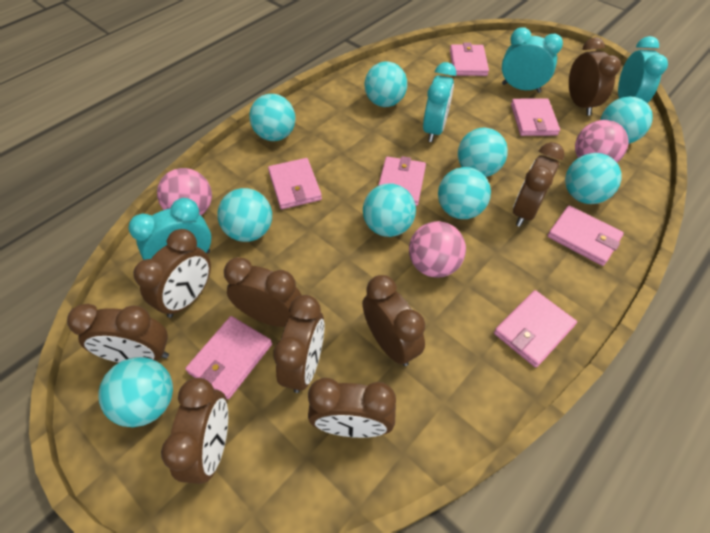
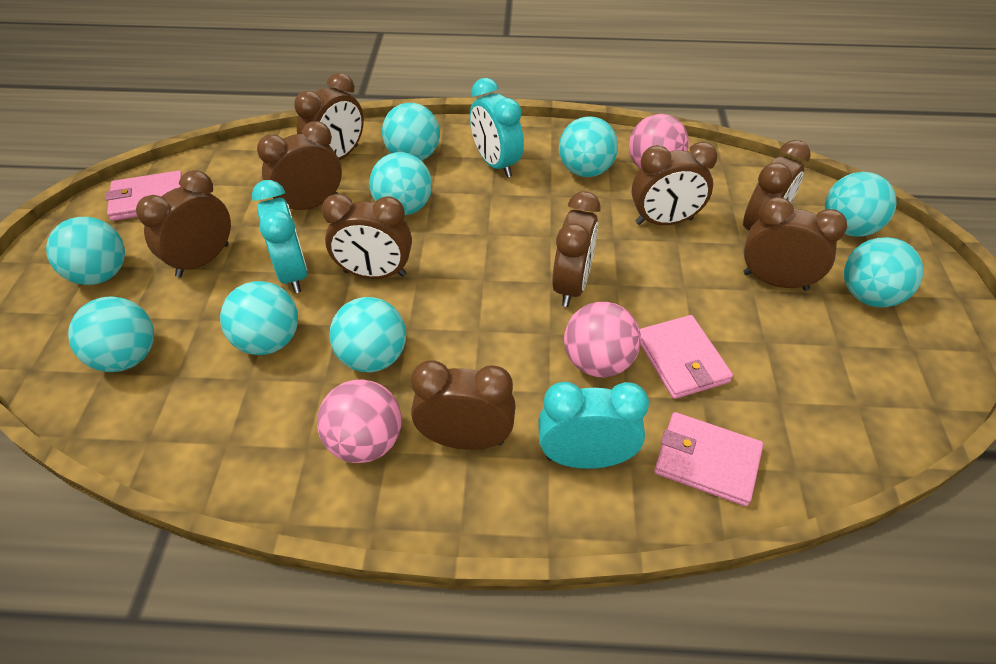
pink wallet: [185,316,272,399] [268,158,322,209] [378,156,426,206] [450,42,489,76] [494,290,577,368] [511,98,560,136] [548,205,624,266] = 7 -> [105,171,182,221] [639,315,733,399] [654,412,763,506] = 3
turquoise clock: [128,198,211,260] [423,62,456,142] [502,27,563,93] [618,36,668,103] = 4 -> [252,180,307,293] [470,78,524,177] [538,382,649,469] = 3

